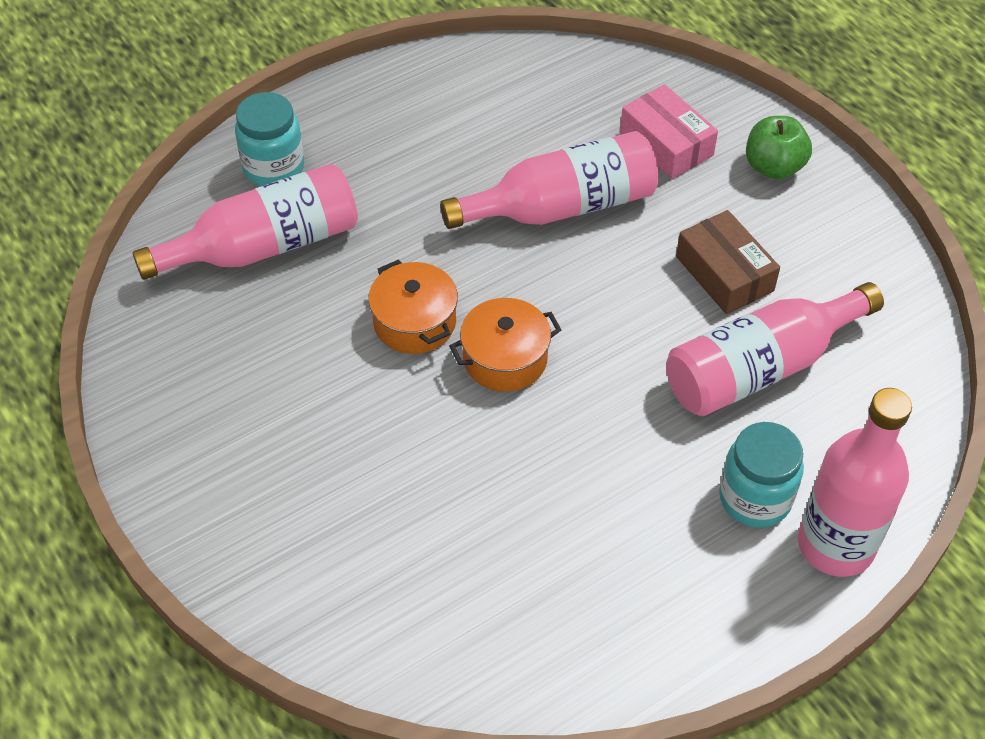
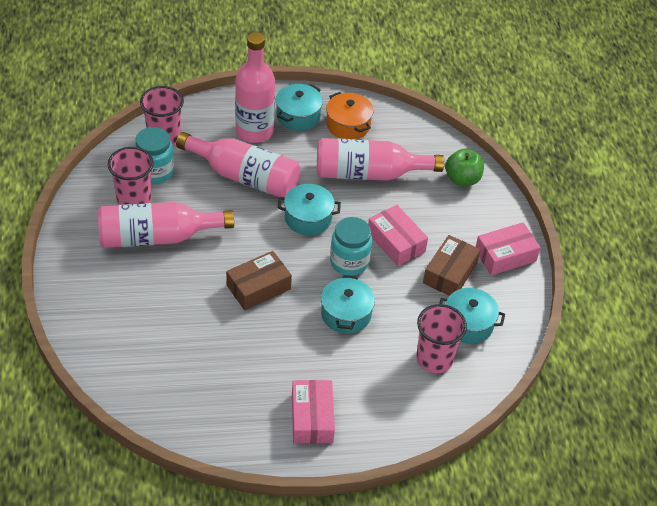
brown box: [676,210,780,314] = 1 -> [226,251,292,310] [423,235,481,296] = 2
orange pot: [368,259,458,354] [449,298,561,392] = 2 -> [326,92,374,139] = 1
pink box: [620,84,718,179] = 1 -> [292,380,335,444] [368,205,428,266] [476,222,541,275] = 3
pink cup: none = 0 -> [108,147,154,205] [140,86,184,147] [416,304,467,373] = 3
turquoise pot: none = 0 -> [276,84,323,131] [278,184,341,235] [321,275,375,334] [439,288,505,344] = 4

